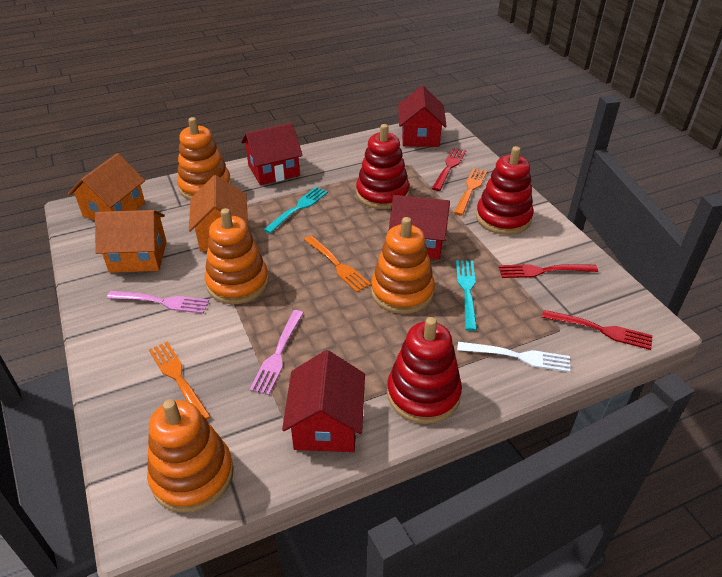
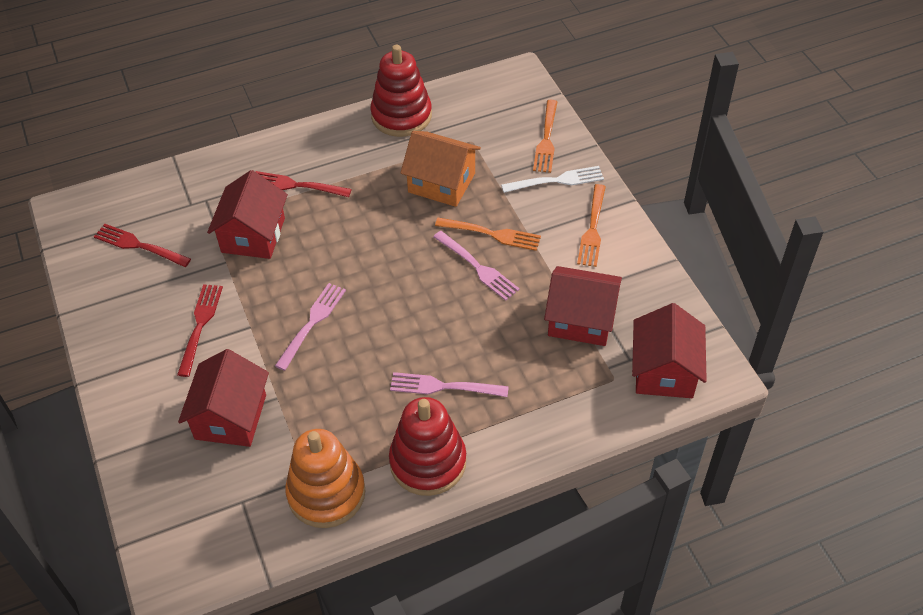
orange house: [68,153,145,220] [95,210,167,273] [189,175,248,251] = 3 -> [400,131,481,207] = 1
orange stacking toy: [147,399,234,513] [177,117,231,200] [204,208,269,304] [371,217,435,314] = 4 -> [285,429,365,528] = 1
pink fork: [107,291,209,314] [250,310,304,395] = 2 -> [275,283,346,371] [390,372,509,397] [433,231,520,301] = 3
red stacking toy: [356,124,409,209] [387,317,462,424] [476,146,534,235] = 3 -> [370,45,432,137] [389,397,466,496] = 2
turquoise fork: [264,187,328,234] [456,260,477,331] = 2 -> none = 0

